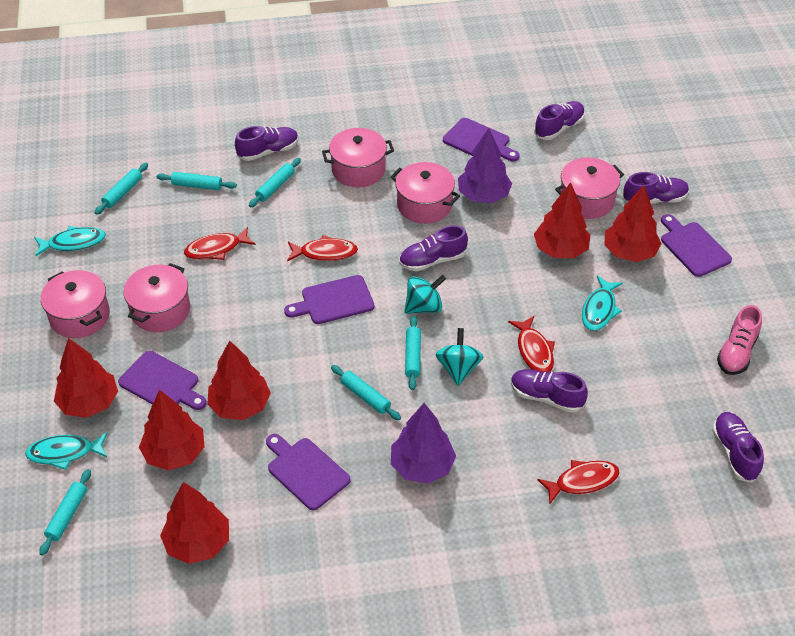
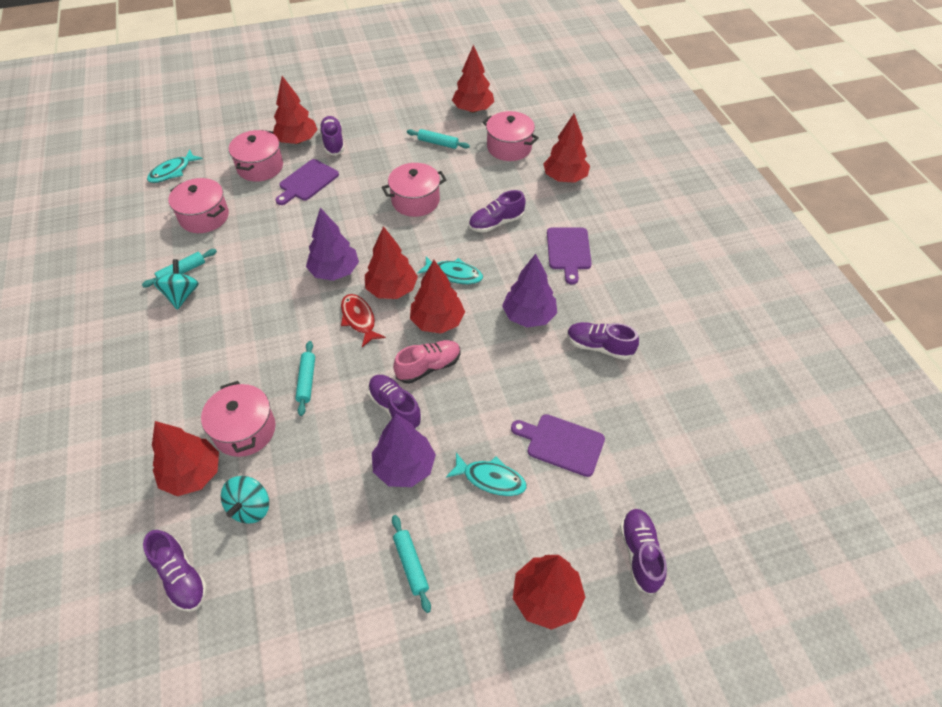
purple cutting board: [118,351,207,410] [266,434,351,511] [284,275,375,324] [443,118,520,161] [661,214,732,277] = 5 -> [276,159,339,205] [511,414,605,477] [547,227,592,285] = 3
purple tree: [391,403,456,484] [458,128,512,203] = 2 -> [306,208,359,281] [372,413,436,487] [502,254,557,327] = 3
red fish: [184,227,256,260] [287,235,358,261] [508,316,555,372] [537,460,620,505] = 4 -> [341,294,386,347] = 1
red tree: [54,338,118,418] [139,389,205,471] [160,482,229,564] [207,340,271,420] [534,182,591,258] [604,185,661,262] = 6 -> [152,421,219,496] [273,76,318,144] [365,226,418,299] [410,260,465,334] [452,45,494,113] [513,555,585,630] [543,114,590,183] = 7
turquoise rolling pin: [39,469,91,556] [95,163,148,215] [157,172,237,190] [249,158,301,208] [331,365,401,420] [405,316,421,390] = 6 -> [142,249,217,288] [295,341,315,416] [392,515,431,613] [407,129,470,149] = 4

